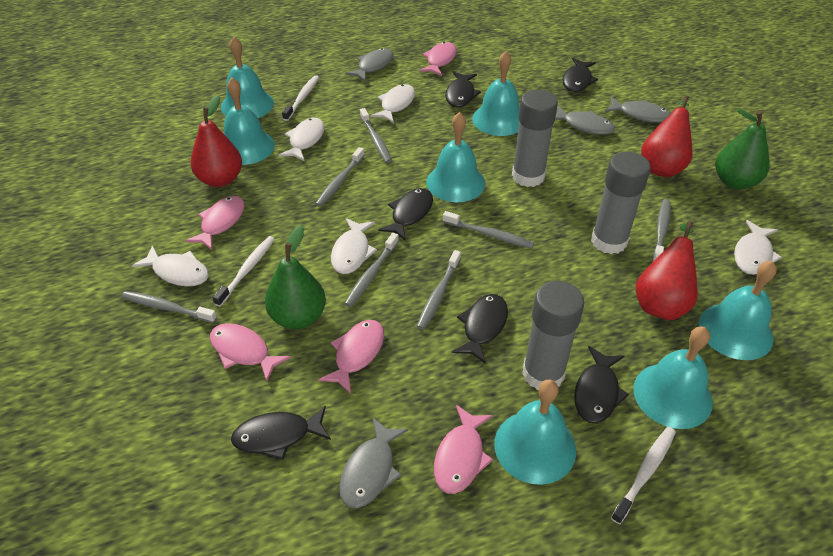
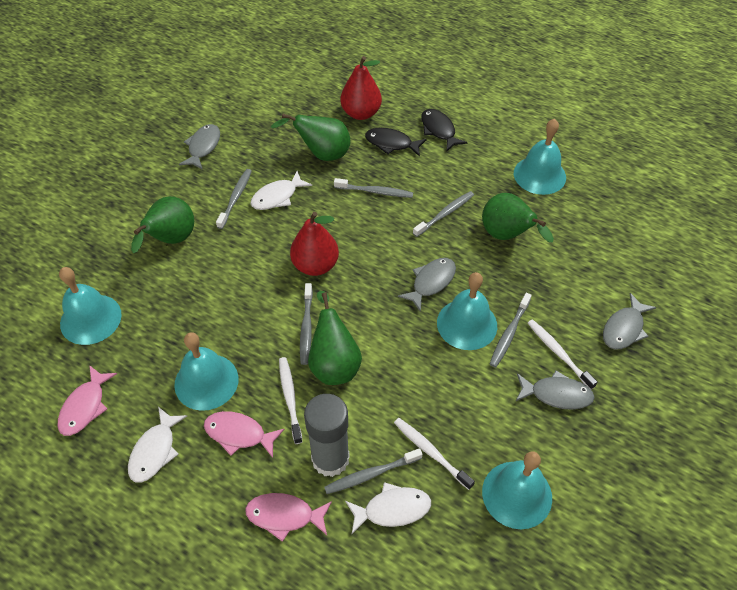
black fish: [231,406,331,460] [378,188,433,240] [445,71,481,107] [452,294,508,364] [562,58,598,92] [574,346,629,423] = 6 -> [365,128,427,157] [421,109,468,152] = 2
green pear: [265,225,326,329] [715,109,770,190] = 2 -> [131,196,194,253] [271,114,351,161] [308,291,362,385] [482,193,554,242] = 4
grey glue stick: [512,90,558,187] [522,281,584,390] [591,152,651,254] = 3 -> [304,394,350,477] = 1
grey toothbrush: [121,291,217,323] [315,147,365,207] [344,233,399,307] [360,108,392,163] [417,250,461,330] [443,211,534,248] [653,199,671,261] = 7 -> [216,169,252,229] [300,283,313,365] [324,448,423,494] [334,178,413,198] [413,191,474,237] [490,293,532,367] = 6
pink fish: [185,196,244,250] [210,323,291,382] [318,320,384,393] [419,42,457,76] [434,405,493,494] = 5 -> [58,365,117,436] [204,411,285,458] [245,493,332,542] = 3
red pear: [191,95,242,187] [636,221,698,320] [641,95,693,177] = 3 -> [290,212,339,276] [341,56,382,120] = 2
turquoise bell: [221,37,274,118] [224,78,275,165] [426,112,486,202] [472,51,519,136] [494,380,576,485] [633,326,713,429] [699,261,777,360] = 7 -> [59,267,122,345] [174,332,239,411] [437,272,497,350] [482,452,552,529] [514,119,566,195] = 5
white fish: [132,245,209,286] [279,118,325,161] [331,218,377,274] [370,84,415,123] [734,220,782,275] = 5 -> [128,407,187,483] [250,171,312,210] [345,482,431,534] = 3

